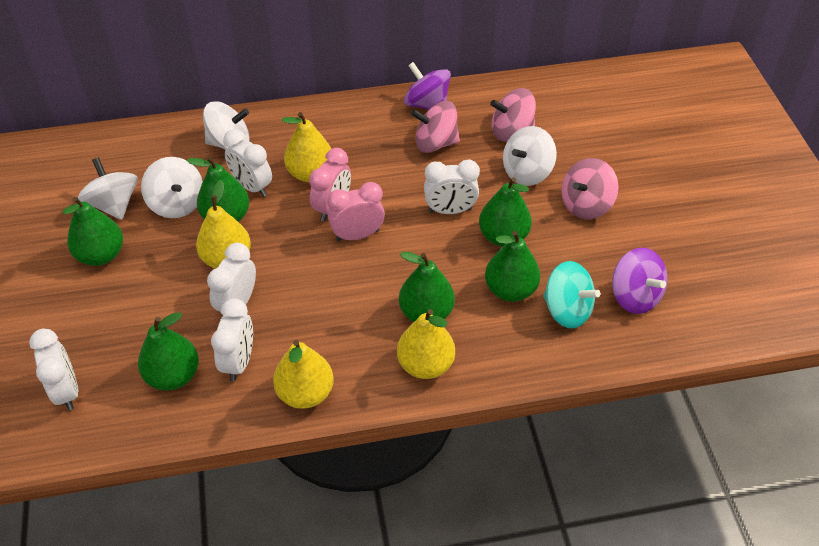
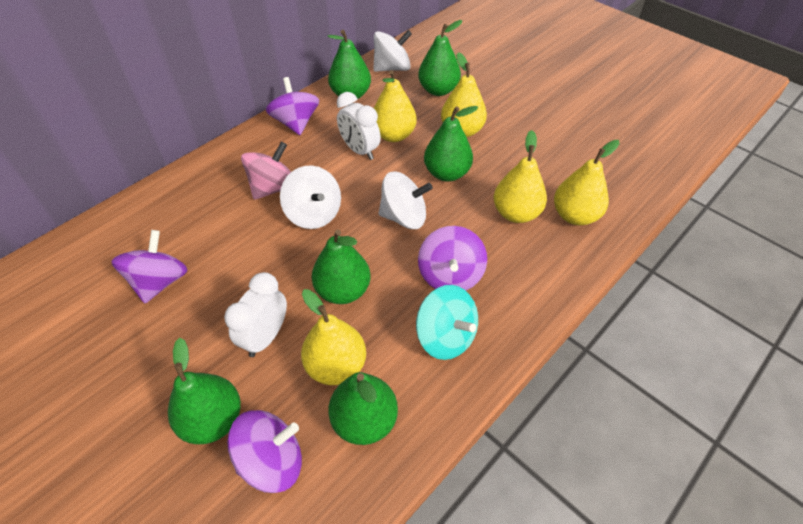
pink clock: [309,148,351,221] [327,182,385,241] = 2 -> none = 0
pink spinning top: [411,101,460,153] [490,88,536,141] [561,158,619,220] = 3 -> [241,142,291,200] = 1
purple spinning top: [404,62,451,110] [612,248,667,314] = 2 -> [111,230,188,303] [227,410,302,493] [266,77,319,135] [418,226,487,290] = 4
white clock: [29,328,78,410] [207,243,256,312] [211,298,253,382] [223,129,272,197] [424,159,480,214] = 5 -> [224,272,287,357] [337,92,381,160] = 2
white spinning top: [78,157,138,220] [141,157,203,218] [203,101,250,150] [503,126,557,186] = 4 -> [280,165,341,229] [373,30,412,72] [378,171,433,229] = 3
yellow pear: [196,180,251,269] [273,340,334,409] [282,112,331,182] [397,309,455,379] = 4 -> [301,289,366,385] [374,70,417,142] [441,52,487,137] [494,130,547,223] [554,140,620,225] = 5

